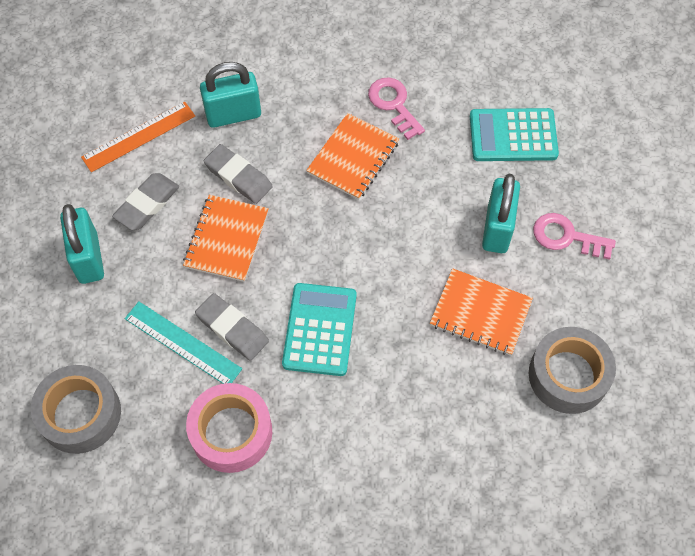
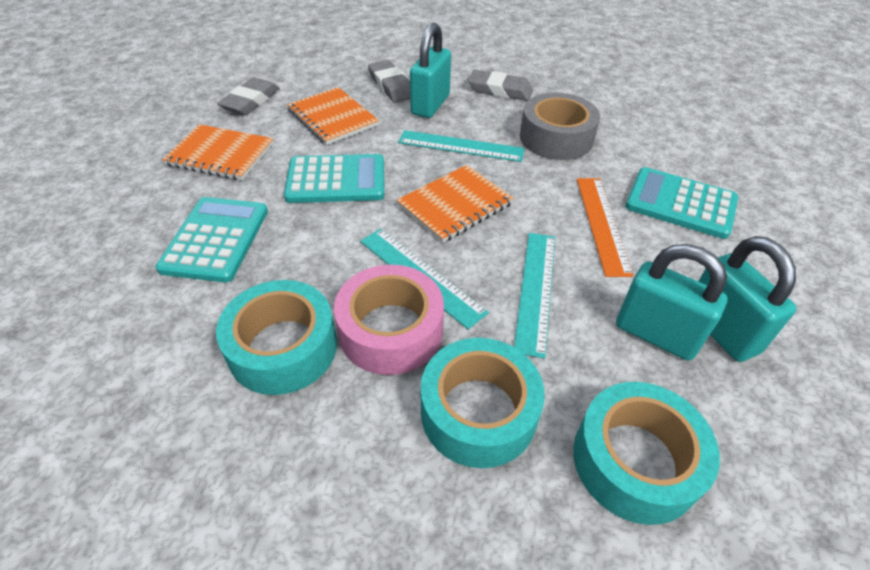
grey tape: [31,365,121,454] [529,327,616,414] = 2 -> [520,92,600,160] = 1
pink key: [368,78,425,140] [533,213,616,260] = 2 -> none = 0
turquoise calculator: [282,283,357,376] [470,108,559,161] = 2 -> [155,197,268,282] [284,154,384,203] [625,167,738,239] = 3
turquoise ruler: [125,302,242,384] = 1 -> [360,229,489,329] [398,130,525,162] [514,233,555,358] = 3
turquoise tape: none = 0 -> [216,280,337,395] [421,338,545,468] [573,382,720,525] = 3

